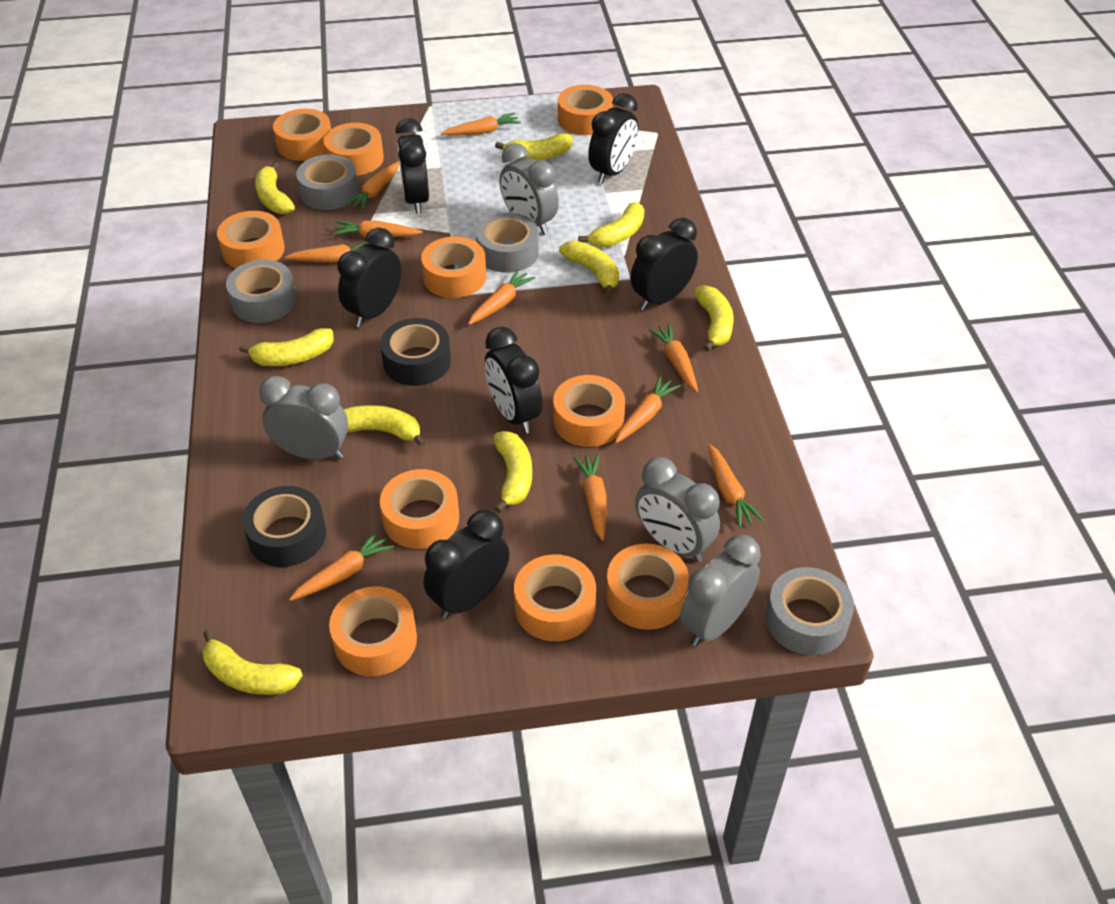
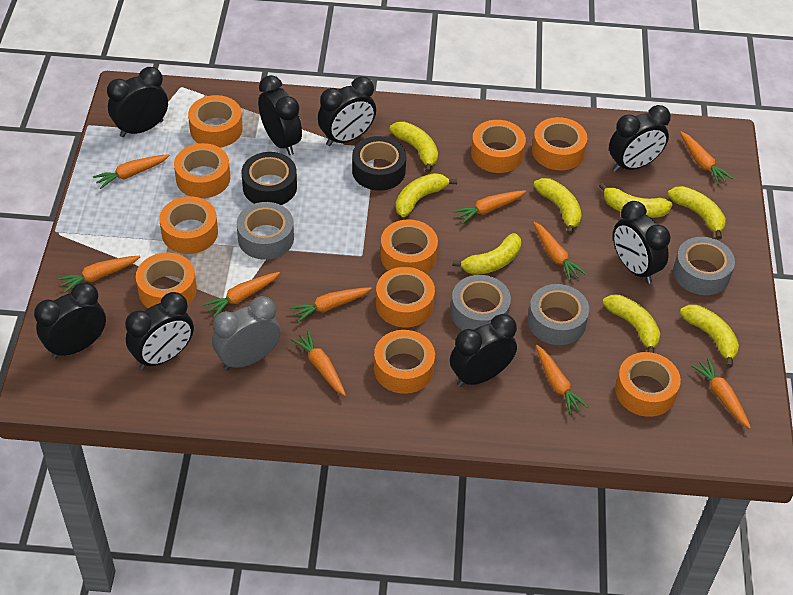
black clock: [337,228,401,327] [395,118,429,214] [424,510,509,619] [485,327,542,434] [588,93,638,184] [631,218,698,311] = 6 -> [34,282,106,359] [107,67,168,137] [125,292,194,370] [258,75,302,155] [318,77,376,146] [450,314,517,387] [609,105,671,172] [613,201,671,284] = 8
grey clock: [259,376,348,460] [500,143,559,235] [635,457,720,562] [680,535,761,647] = 4 -> [212,296,280,370] = 1
yellow banana: [203,629,303,695] [239,328,334,366] [255,162,295,214] [343,405,426,447] [494,431,532,513] [495,133,573,161] [559,240,619,296] [578,202,644,248] [695,285,734,352] = 9 -> [389,122,438,173] [396,173,457,217] [452,233,521,275] [533,178,582,235] [599,182,673,218] [602,294,660,353] [668,186,726,240] [680,305,739,368] = 8

